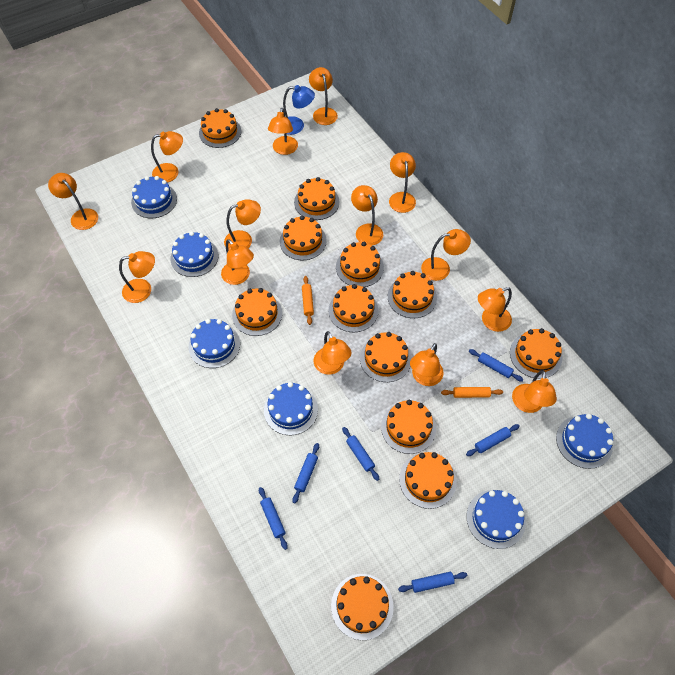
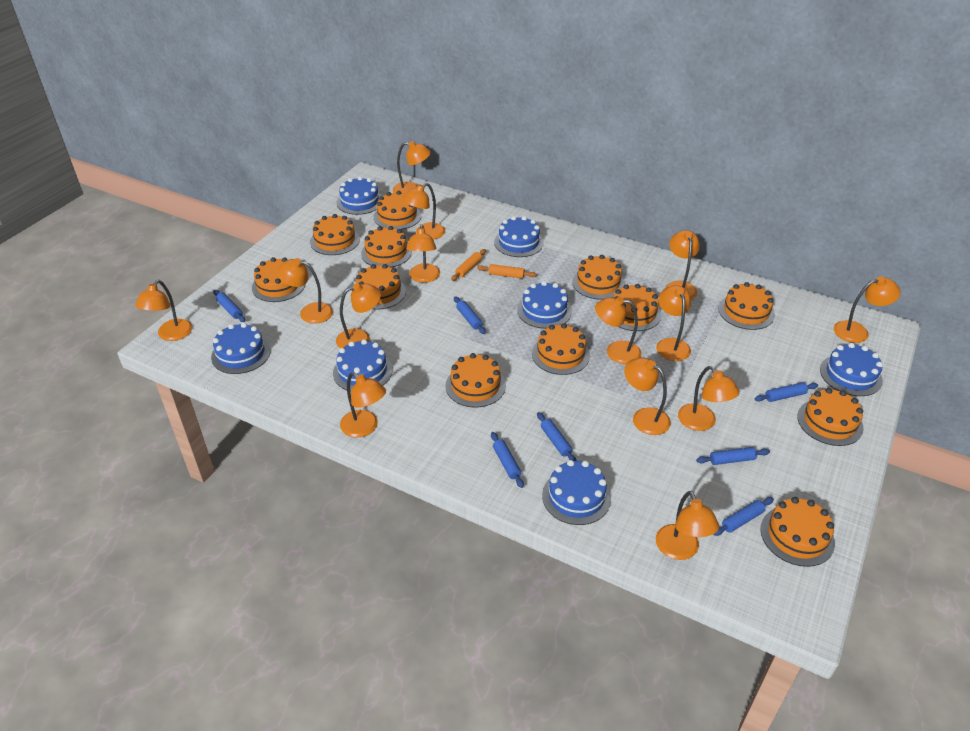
blue cake: [131,176,177,218] [171,231,218,277] [188,319,240,368] [264,382,318,435] [466,490,526,549] [556,414,613,469] = 6 -> [211,323,271,374] [333,339,393,391] [336,177,382,215] [494,216,544,257] [517,281,572,329] [542,460,611,525] [820,343,883,396] = 7
blue lamp: [283,85,315,135] = 1 -> none = 0
blue rolling pin: [259,487,288,550] [292,443,319,504] [342,427,379,481] [398,572,467,593] [466,424,520,456] [469,349,524,382] = 6 -> [213,290,245,322] [454,296,486,334] [491,432,524,488] [537,412,577,461] [696,447,770,465] [713,497,774,536] [755,382,818,402] = 7

